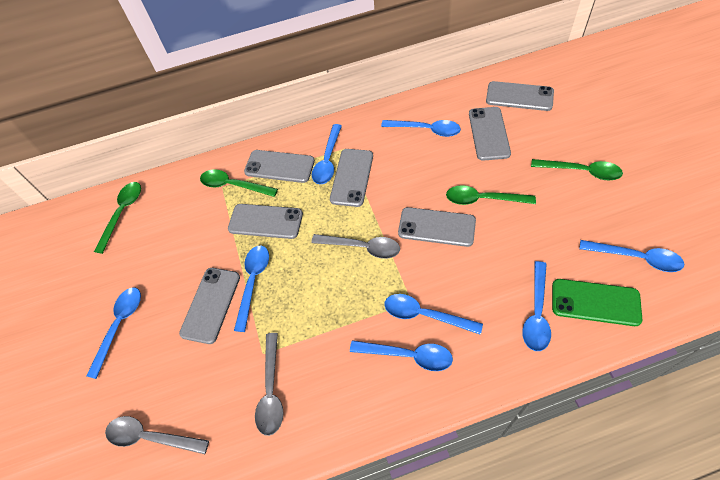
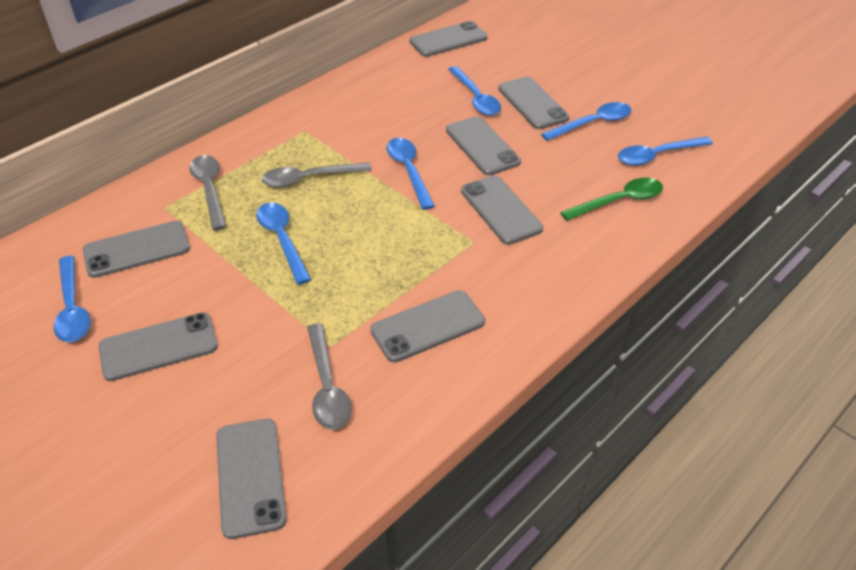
blue spoon: [86,288,141,379] [234,245,269,332] [312,124,342,184] [350,340,453,371] [381,120,461,137] [384,294,483,335] [522,261,551,351] [579,240,684,272] = 8 -> [53,256,91,342] [256,202,311,285] [386,138,435,210] [448,66,501,116] [541,102,631,141] [618,136,713,166] = 6
green phone: [552,279,642,326] = 1 -> none = 0
green spoon: [94,182,141,254] [200,169,278,197] [446,185,536,205] [531,159,623,180] = 4 -> [560,178,663,221] = 1
grey phone: [179,268,240,344] [228,204,303,239] [244,150,315,183] [330,149,373,207] [398,207,476,247] [469,107,511,161] [486,81,554,111] = 7 -> [83,221,190,278] [99,312,218,381] [216,419,287,539] [370,290,485,363] [410,21,488,57] [446,116,521,175] [461,175,543,245] [498,77,569,129] = 8

